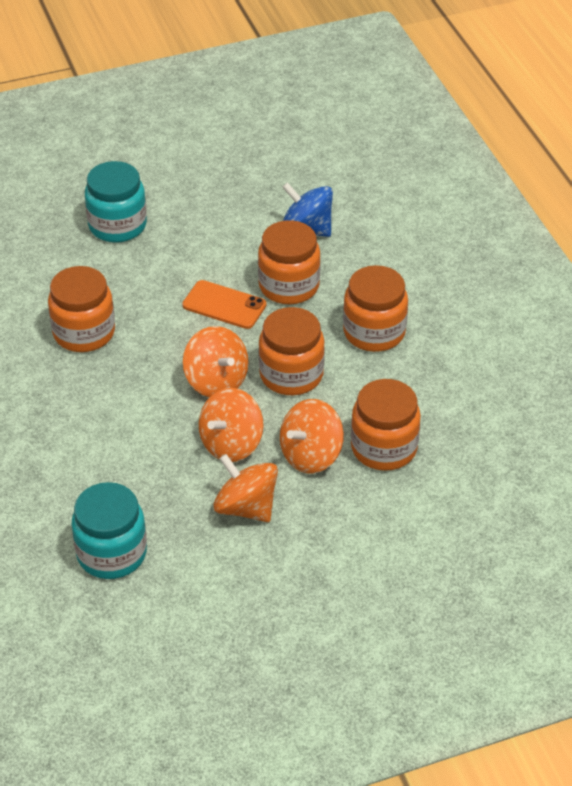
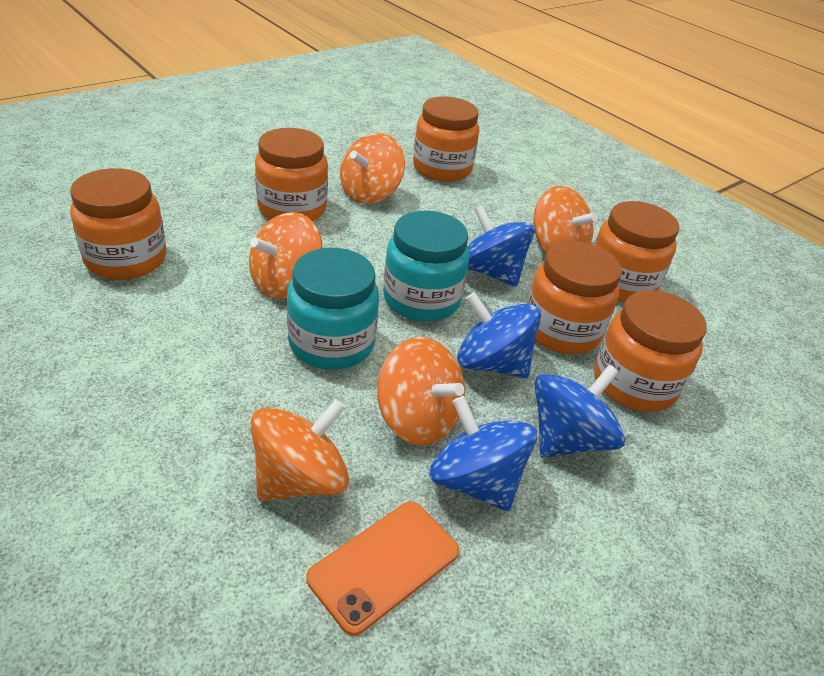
blue spinning top: [282,182,333,237] = 1 -> [429,396,537,511] [457,292,541,378] [468,205,535,287] [535,364,625,458] = 4
orange jar: [48,266,115,352] [258,220,321,304] [259,307,325,395] [343,265,408,352] [351,379,421,471] = 5 -> [70,168,166,280] [255,128,328,221] [413,97,479,182] [527,241,622,354] [594,201,680,303] [594,290,707,412] = 6
orange spinning top: [183,326,249,397] [199,388,264,462] [213,454,278,522] [280,399,344,474] = 4 -> [249,212,323,299] [251,399,349,501] [340,133,405,204] [377,337,465,446] [533,186,598,254] = 5

